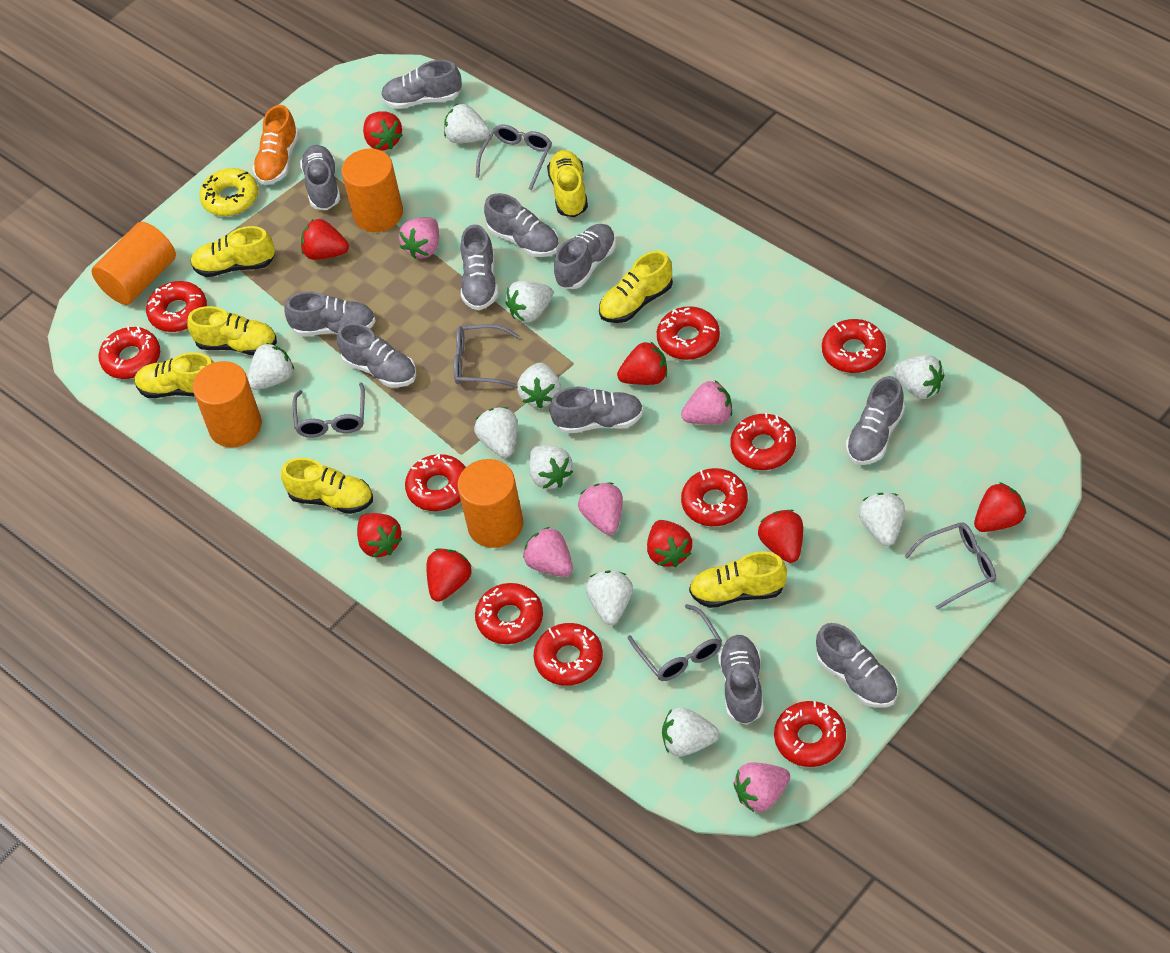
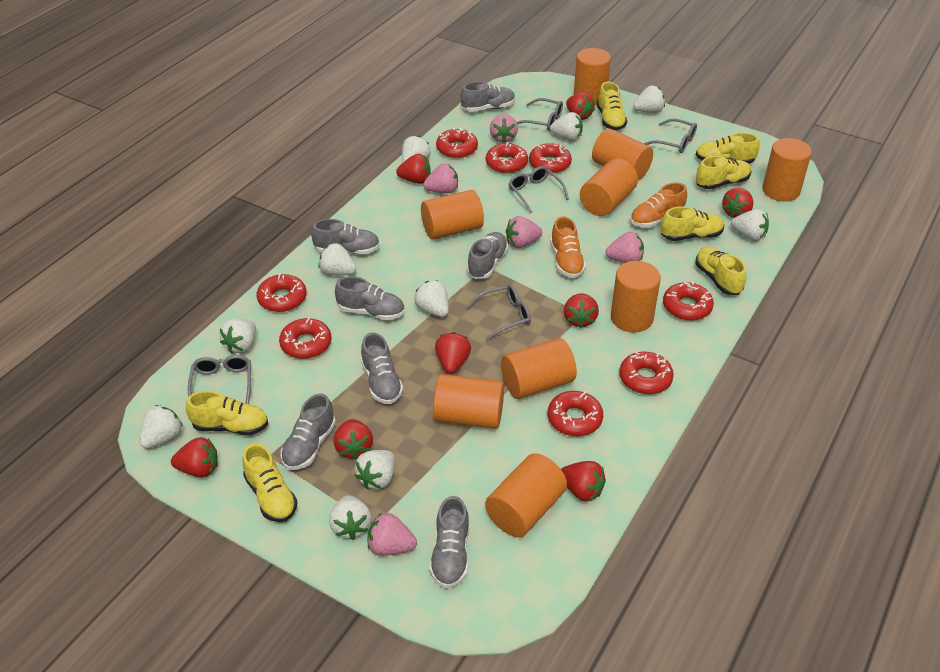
grey shoe: [284,291,376,336] [300,145,340,210] [337,323,416,388] [381,60,462,109] [460,225,498,310] [484,193,559,257] [550,386,644,434] [554,224,616,289] [718,635,763,725] [816,623,898,708] [846,376,905,465] = 11 -> [281,394,336,470] [311,219,380,254] [335,276,405,320] [361,332,403,404] [429,496,469,588] [461,82,515,112] [467,232,508,279] = 7
orange cylinder: [91,222,176,305] [193,361,262,448] [341,149,403,232] [458,459,523,548] = 4 -> [421,190,484,240] [433,374,504,429] [485,453,567,537] [501,338,577,399] [574,48,611,105] [580,159,638,216] [592,129,653,180] [611,261,661,332] [763,138,812,202] = 9
orange shoe: [252,105,299,185] = 1 -> [550,216,586,278] [630,183,687,228] = 2
red donut: [98,326,160,379] [146,281,207,332] [405,454,466,511] [475,583,543,644] [533,623,603,686] [657,306,720,360] [681,468,748,526] [730,413,796,470] [774,701,846,767] [822,319,886,373] = 10 -> [257,273,307,312] [279,317,331,359] [436,128,478,158] [486,142,528,174] [529,143,572,174] [548,391,603,436] [619,352,674,394] [663,282,714,321] = 8
yellow donut: [199,168,258,216] = 1 -> none = 0

